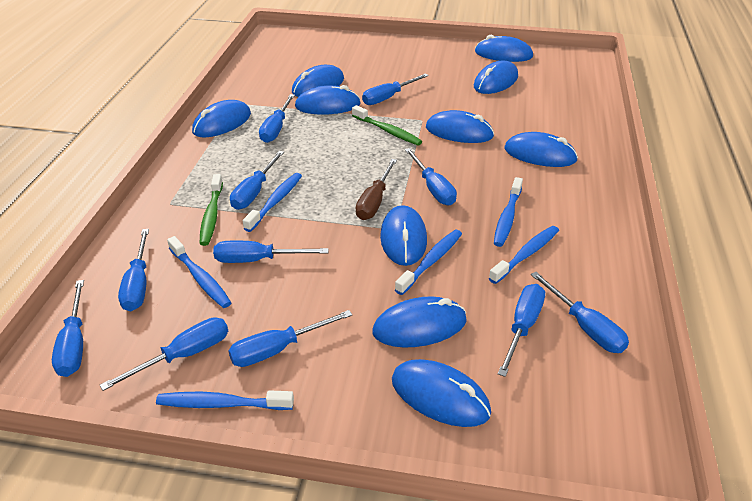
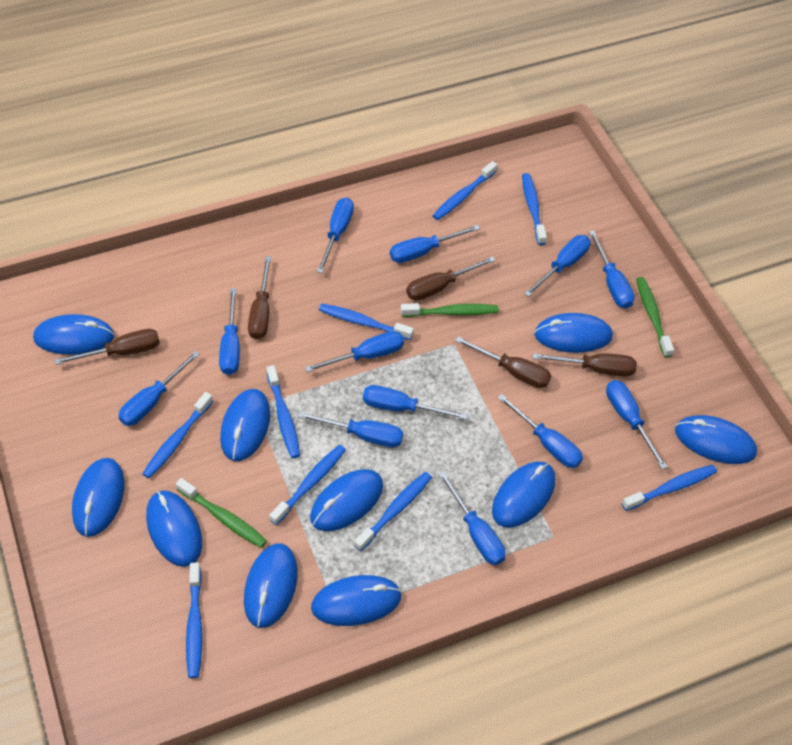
blue screwdriver: [52,280,84,377] [99,318,228,391] [118,229,149,311] [213,241,329,263] [228,310,352,367] [230,151,284,210] [259,94,295,143] [362,74,429,105] [405,148,457,205] [498,284,545,377] [531,272,629,353] = 11 -> [118,351,200,426] [219,288,240,375] [297,411,403,447] [305,331,404,372] [317,198,354,273] [363,385,468,420] [390,225,480,263] [438,471,506,565] [497,394,583,468] [524,235,591,297] [589,231,635,309] [606,380,668,469] = 12
blue toothbrush: [156,390,294,410] [167,236,232,308] [243,173,302,232] [395,230,462,295] [489,226,559,284] [494,177,523,247] = 6 -> [142,392,213,479] [186,562,202,678] [267,365,300,458] [269,445,346,525] [319,304,414,340] [354,472,432,551] [432,161,497,220] [522,173,547,245] [622,465,717,511] = 9
brown screwdriver: [355,159,397,220] = 1 -> [54,329,160,365] [248,256,271,339] [406,256,496,301] [455,336,551,388] [532,353,637,377] = 5
green toothbrush: [200,174,223,246] [352,105,422,145] = 2 -> [176,478,267,548] [401,303,499,317] [636,277,674,358] = 3

